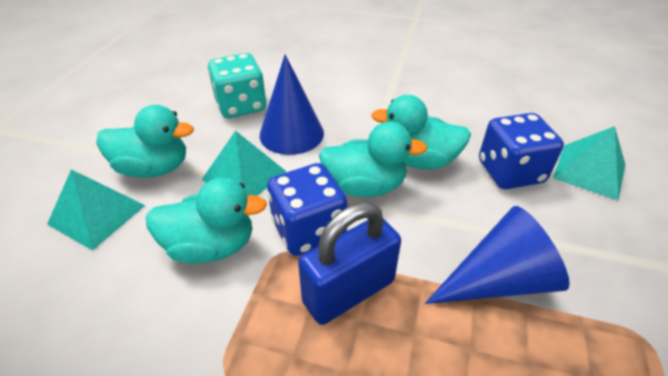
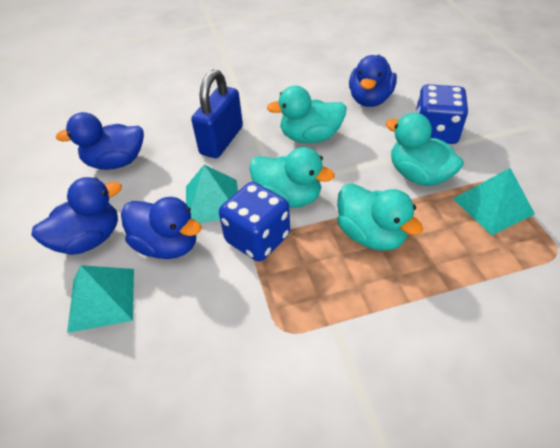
blue cone: [260,54,324,155] [425,206,570,304] = 2 -> none = 0
blue duck: none = 0 -> [31,177,122,255] [56,112,144,170] [121,197,202,259] [349,55,397,107] = 4
turquoise dice: [208,53,266,118] = 1 -> none = 0

